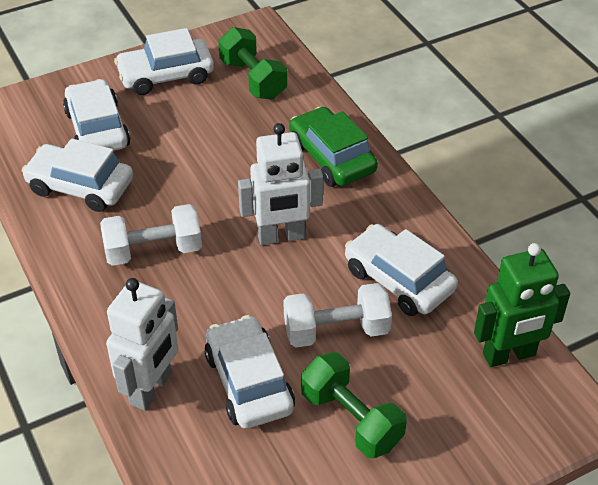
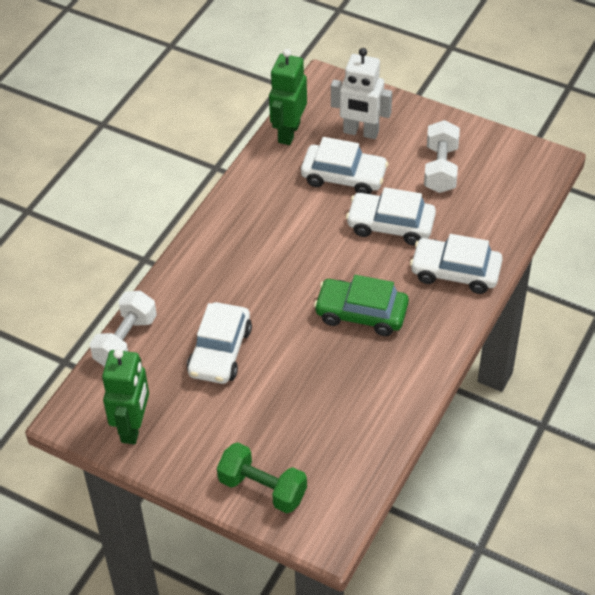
green dumbbell: [218,27,287,100] [301,352,407,458] = 2 -> [217,442,307,513] = 1
green robot: [474,243,570,367] = 1 -> [102,349,149,444] [269,49,307,145] = 2
white car: [22,138,133,212] [63,79,130,151] [114,28,214,95] [204,315,295,429] [345,224,458,316] = 5 -> [187,302,252,384] [301,137,389,194] [346,187,436,245] [410,234,503,294] = 4
white robot: [106,278,178,411] [238,123,323,245] = 2 -> [331,48,392,139] = 1

